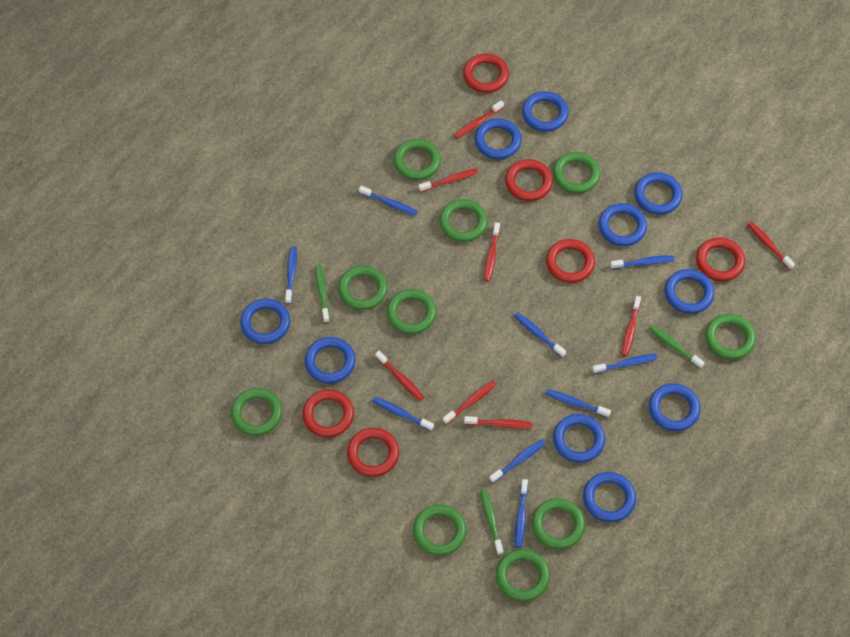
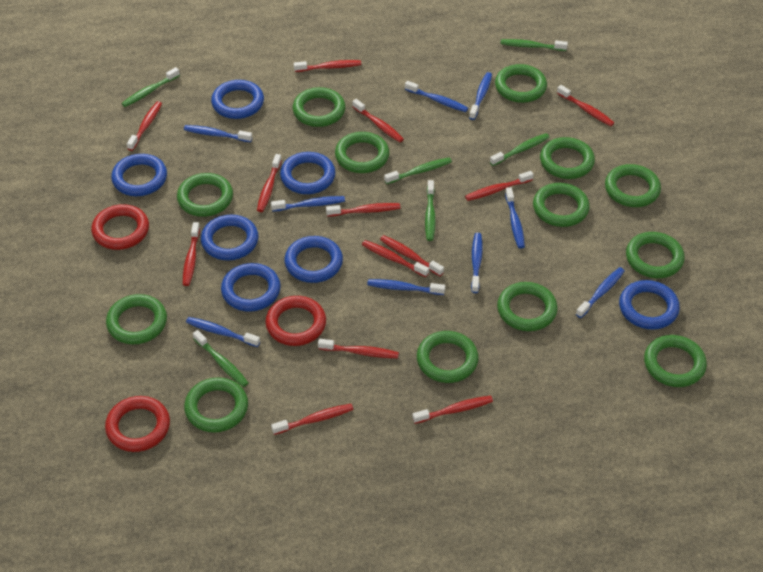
blue ring: [240,299,290,344] [305,337,355,383] [475,118,522,159] [522,91,569,132] [553,414,605,463] [583,472,636,522] [599,203,647,246] [634,172,683,215] [649,383,700,431] [665,269,714,314] = 10 -> [111,154,167,196] [201,215,259,260] [211,80,264,119] [221,263,281,312] [280,152,335,194] [285,236,343,283] [619,280,680,330] = 7
green ring: [231,388,282,436] [338,265,388,310] [387,289,437,334] [394,139,441,180] [413,504,467,556] [439,199,488,242] [496,549,550,602] [532,498,585,549] [553,152,600,194] [705,314,756,360] = 10 -> [106,294,167,344] [177,173,233,217] [184,377,248,432] [293,87,345,127] [335,132,389,173] [417,331,479,383] [495,64,547,103] [497,282,557,331] [533,183,590,227] [540,137,595,179] [605,164,661,207] [626,232,685,278] [644,335,707,387] = 13
green toothbrush: [315,265,330,323] [480,489,503,555] [649,325,705,369] = 3 -> [122,67,180,107] [193,330,248,387] [384,158,452,184] [425,180,436,241] [490,133,549,166] [501,39,568,51] = 6
red ring: [302,389,354,437] [347,428,399,477] [463,54,509,93] [505,159,553,201] [546,239,595,283] [696,237,745,281] = 6 -> [91,204,149,250] [105,396,170,452] [265,296,326,346] = 3
red toothbrush: [375,351,424,401] [418,168,478,192] [443,380,497,425] [454,101,504,139] [464,416,532,429] [484,222,500,281] [621,296,641,357] [748,222,795,270] = 8 -> [127,101,162,151] [183,222,200,286] [257,154,282,212] [271,404,353,435] [294,60,361,72] [318,339,399,358] [326,203,400,217] [352,99,404,142] [362,240,429,277] [380,235,444,276] [412,396,493,424] [465,171,534,201] [557,85,614,126] = 13

